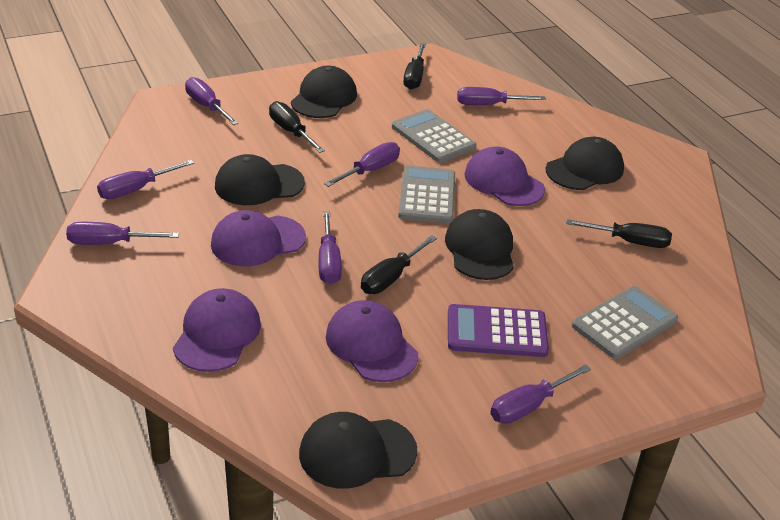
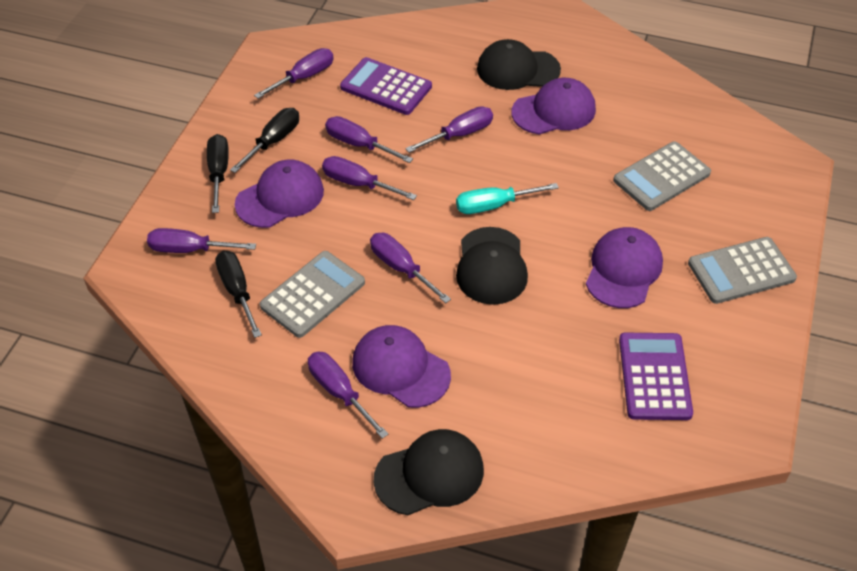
black cap: [215,154,305,205] [291,66,357,118] [299,412,417,489] [445,209,514,280] [546,137,624,190] = 5 -> [374,429,484,515] [456,227,528,305] [477,39,561,90] = 3
black screwdriver: [269,101,325,153] [361,235,437,294] [403,43,426,89] [566,219,672,248] = 4 -> [207,134,229,213] [215,251,262,338] [230,108,299,173] = 3
purple calculator: [448,304,549,357] = 1 -> [340,57,432,115] [619,333,693,420] = 2
turquoise screwdriver: none = 0 -> [456,183,559,214] = 1

